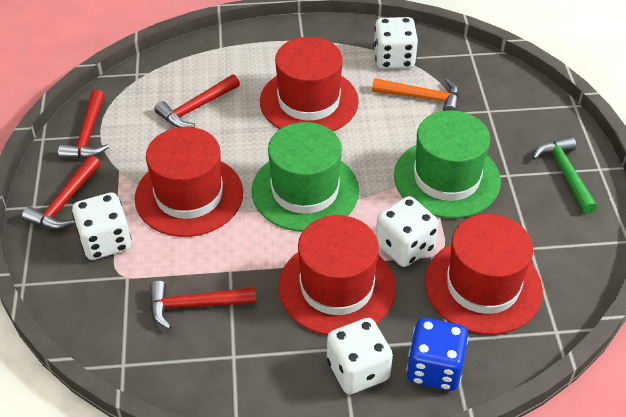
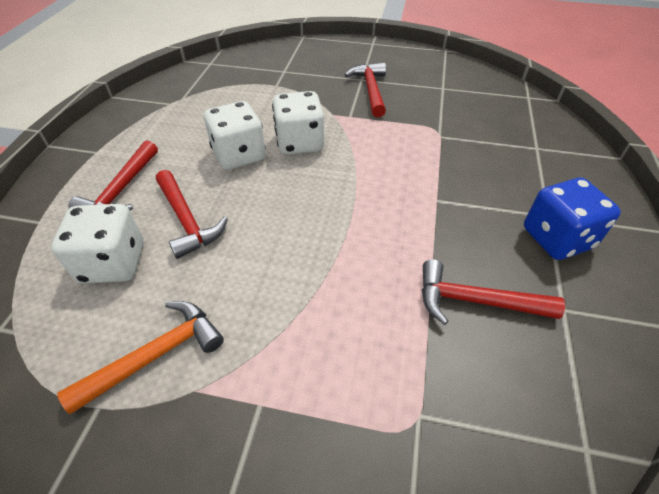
green hammer: [532,136,597,214] = 1 -> none = 0
green hat: [251,122,359,232] [394,110,501,218] = 2 -> none = 0
red hat: [135,127,243,237] [260,37,359,131] [278,215,396,335] [424,214,543,335] = 4 -> none = 0
white dice: [72,192,131,260] [327,318,393,394] [373,17,418,69] [376,196,439,267] = 4 -> [51,204,143,284] [204,101,266,170] [272,91,324,155] = 3

